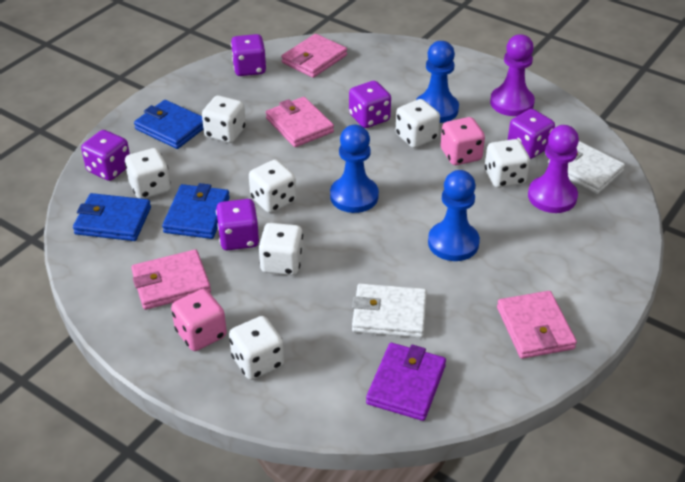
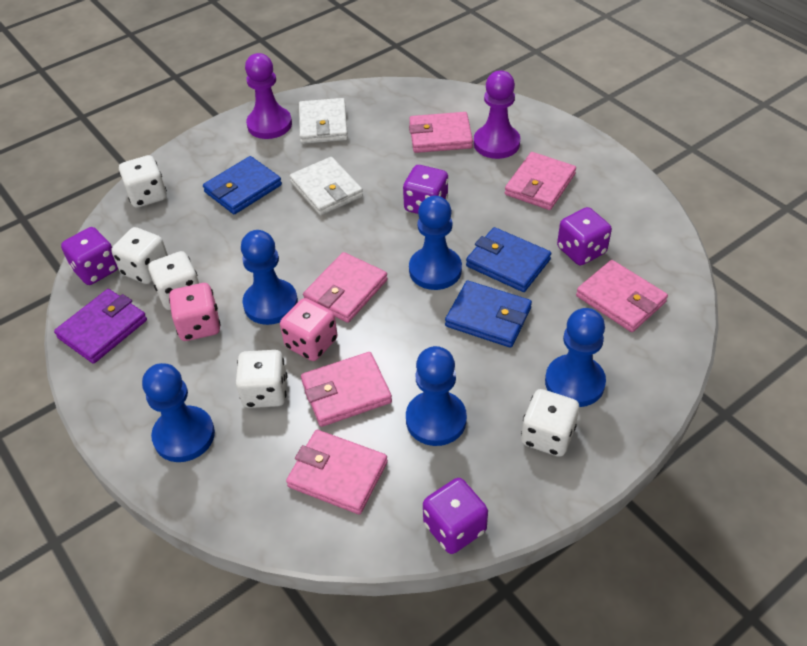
blue pawn: [330,125,379,213] [416,41,459,123] [428,170,480,261] = 3 -> [142,363,215,462] [241,230,298,325] [406,346,467,446] [409,196,462,290] [545,308,606,407] = 5
pink wallet: [131,249,211,310] [266,97,334,147] [281,34,347,78] [497,291,577,359] = 4 -> [286,430,388,514] [301,352,392,427] [303,252,388,323] [409,112,473,153] [505,152,576,210] [576,260,668,332] = 6
purple dice: [81,130,130,181] [216,199,259,250] [231,34,266,76] [349,81,391,128] [508,109,555,159] = 5 -> [61,227,118,285] [403,165,448,214] [423,478,488,554] [557,207,612,265] = 4
white dice: [125,148,171,199] [202,95,246,143] [229,316,284,380] [249,160,296,213] [258,223,303,275] [395,99,440,148] [485,139,530,188] = 7 -> [111,227,168,284] [119,155,167,208] [148,251,199,310] [236,350,287,408] [521,389,579,457] = 5

